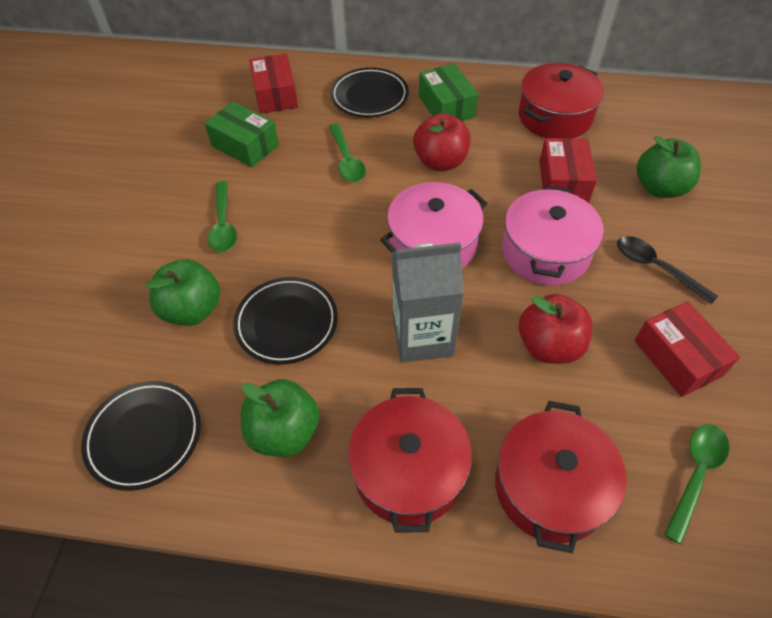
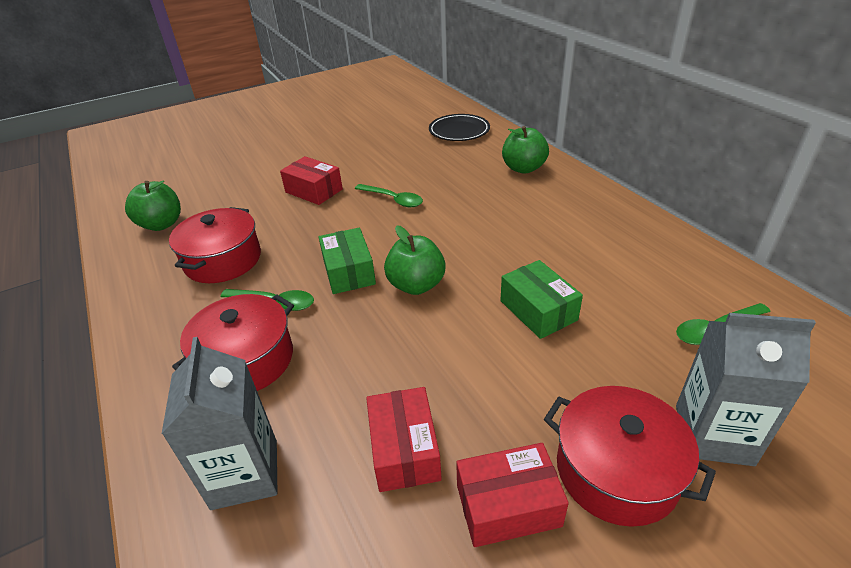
black plate: [81,381,201,491] [233,277,338,364] [330,67,409,117] = 3 -> [429,114,490,141] = 1
black spoon: [617,236,718,304] = 1 -> none = 0
grey carton: [392,243,464,363] = 1 -> [162,337,277,510] [676,313,816,466] = 2
pink pot: [380,182,488,268] [502,186,604,286] = 2 -> none = 0
red apple: [413,113,471,171] [519,294,593,364] = 2 -> none = 0

